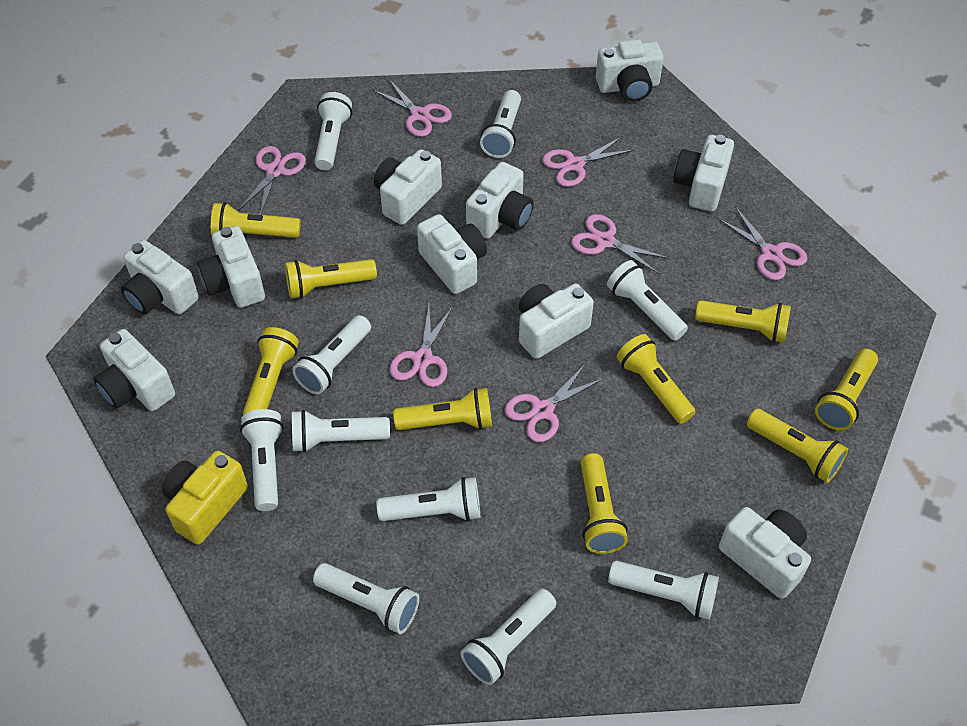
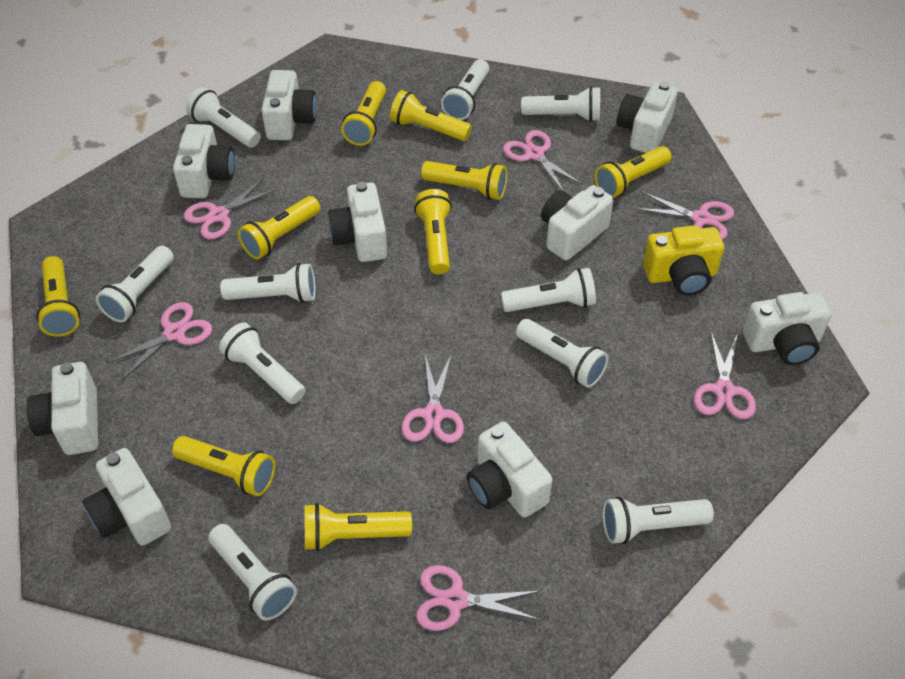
white camera: [93,329,175,411] [121,240,199,315] [197,226,265,308] [374,149,442,225] [417,214,487,294] [466,162,534,239] [519,284,594,359] [596,39,664,102] [673,135,734,212] [719,507,811,599] = 10 -> [26,362,98,455] [83,448,171,546] [173,124,235,199] [261,70,317,140] [328,182,387,262] [467,422,552,518] [541,185,614,261] [617,82,678,153] [742,292,832,365] = 9

